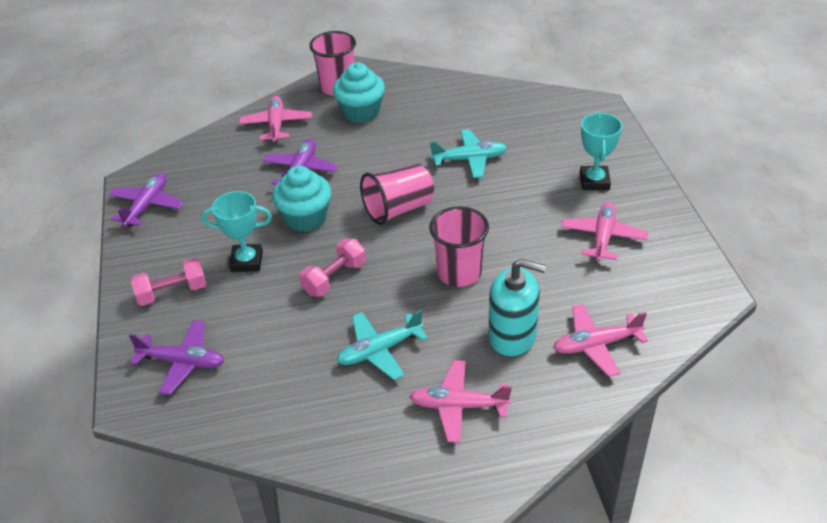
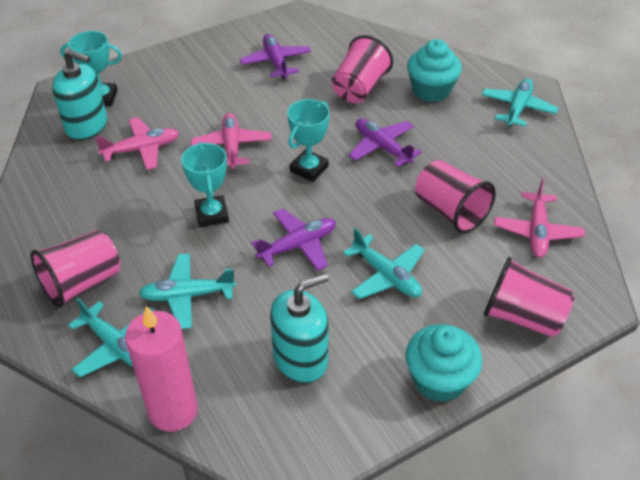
pink candle: none = 0 -> [125,306,198,432] = 1
pink cup: [309,31,356,96] [360,164,434,225] [429,206,489,287] = 3 -> [31,230,120,308] [332,35,393,103] [415,160,496,234] [484,257,574,337] = 4
pink dumbbell: [131,258,207,306] [299,239,366,297] = 2 -> none = 0
pink plane: [239,96,312,143] [409,360,512,443] [553,304,648,377] [561,202,648,261] = 4 -> [95,117,179,170] [191,113,272,169] [494,178,585,257] = 3
turquoise plane: [337,310,428,380] [430,129,507,178] = 2 -> [68,298,154,377] [139,253,236,329] [343,228,425,299] [481,78,559,127] = 4
turquoise soap dispenser: [488,258,546,357] = 1 -> [52,50,107,140] [270,273,329,383] = 2
turquoise trophy: [201,191,272,272] [580,112,622,190] = 2 -> [60,31,122,106] [181,142,229,227] [287,99,330,182] = 3

